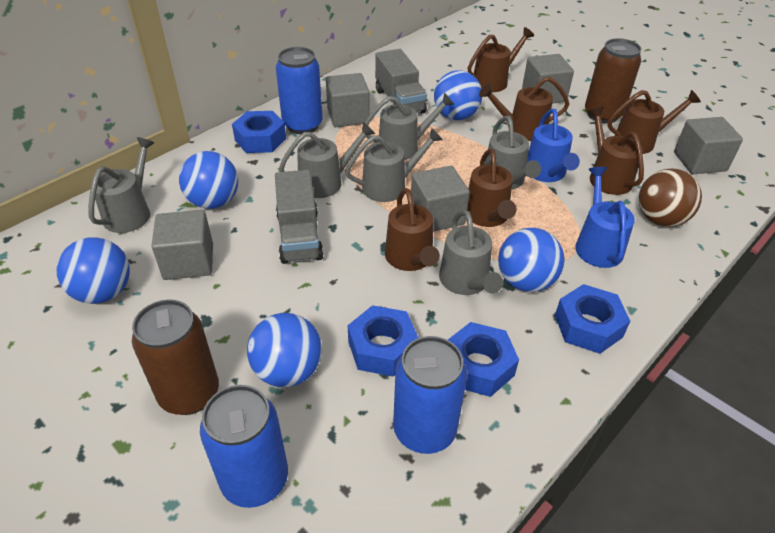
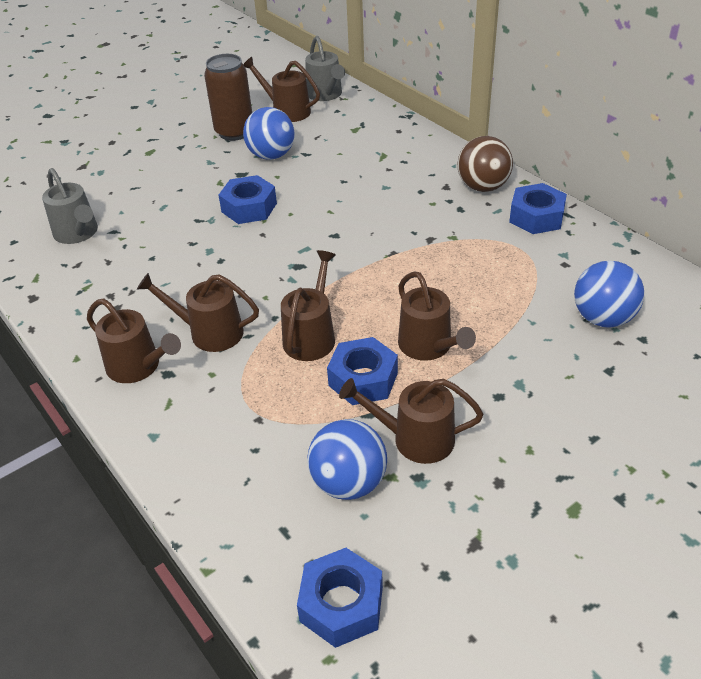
blue ball: [56,237,130,304] [179,151,238,209] [247,313,322,387] [434,70,482,120] [498,228,564,292] = 5 -> [243,107,294,160] [308,419,387,500] [574,261,644,328] = 3
blue can: [200,385,288,508] [276,47,323,134] [393,336,467,454] = 3 -> none = 0
blue watering can: [527,109,580,182] [575,167,635,268] = 2 -> none = 0
brown can: [132,300,219,415] [585,38,641,123] = 2 -> [204,54,252,141] = 1
grey cube: [151,210,213,280] [326,73,370,127] [411,166,470,232] [522,54,574,103] [674,117,743,174] = 5 -> none = 0
grey truck: [275,170,324,264] [375,49,427,113] = 2 -> none = 0
grey watering can: [88,137,154,233] [279,122,375,198] [345,128,443,202] [362,93,455,160] [439,210,503,295] [484,116,541,190] = 6 -> [42,168,98,244] [305,36,345,101] = 2

